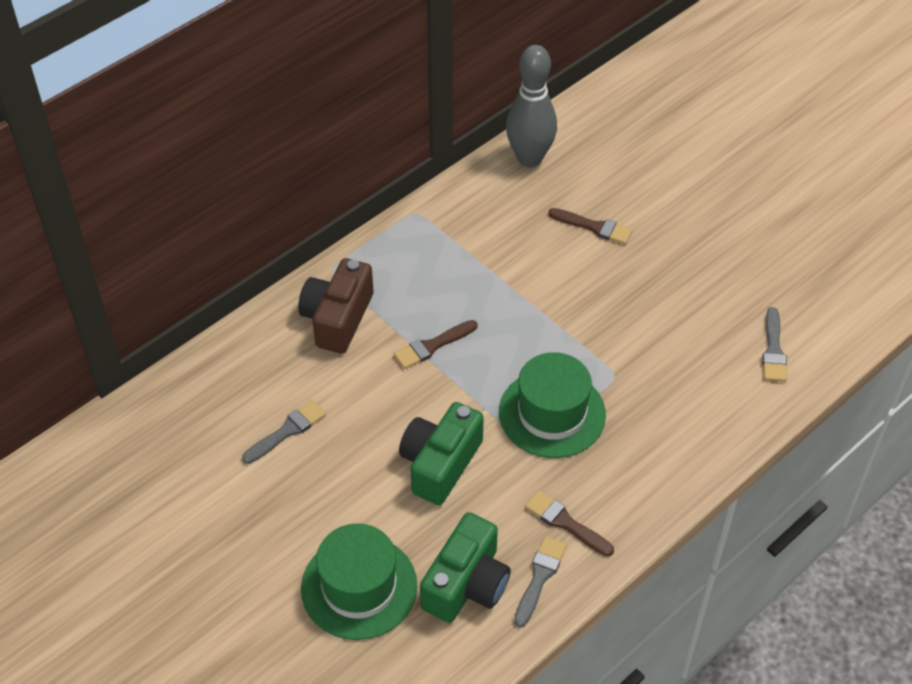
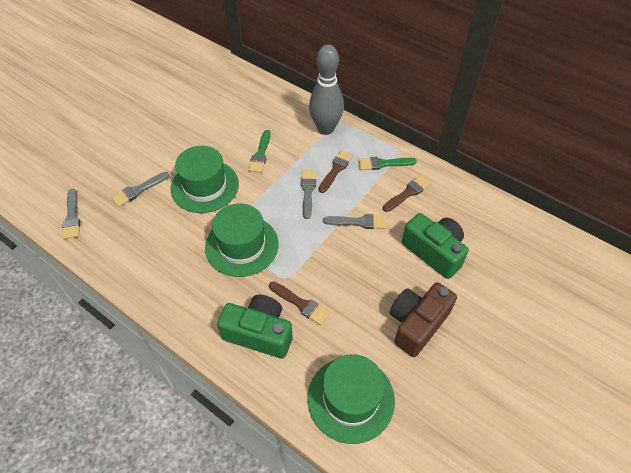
green brush: none = 0 -> [248,130,271,173] [358,157,417,170] = 2
green hat: [301,523,417,640] [499,352,606,458] = 2 -> [170,146,239,213] [205,203,279,277] [307,354,395,444] = 3
grey brush: [242,400,326,464] [514,536,567,627] [762,307,787,382] = 3 -> [62,189,80,239] [111,172,169,207] [301,170,316,219] [323,214,386,229] = 4

